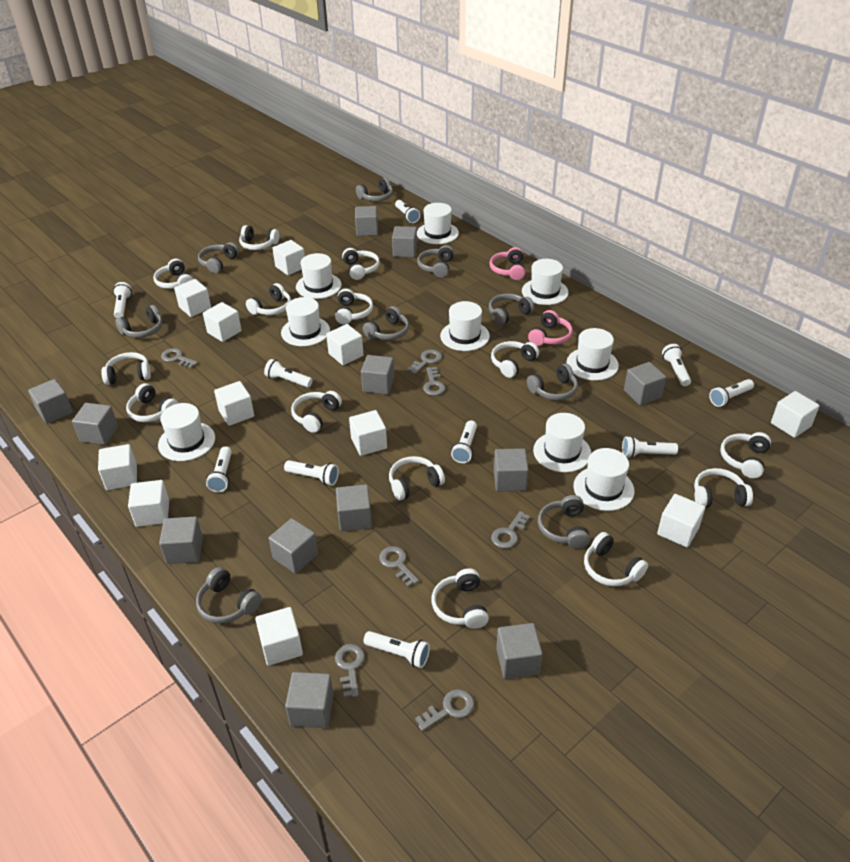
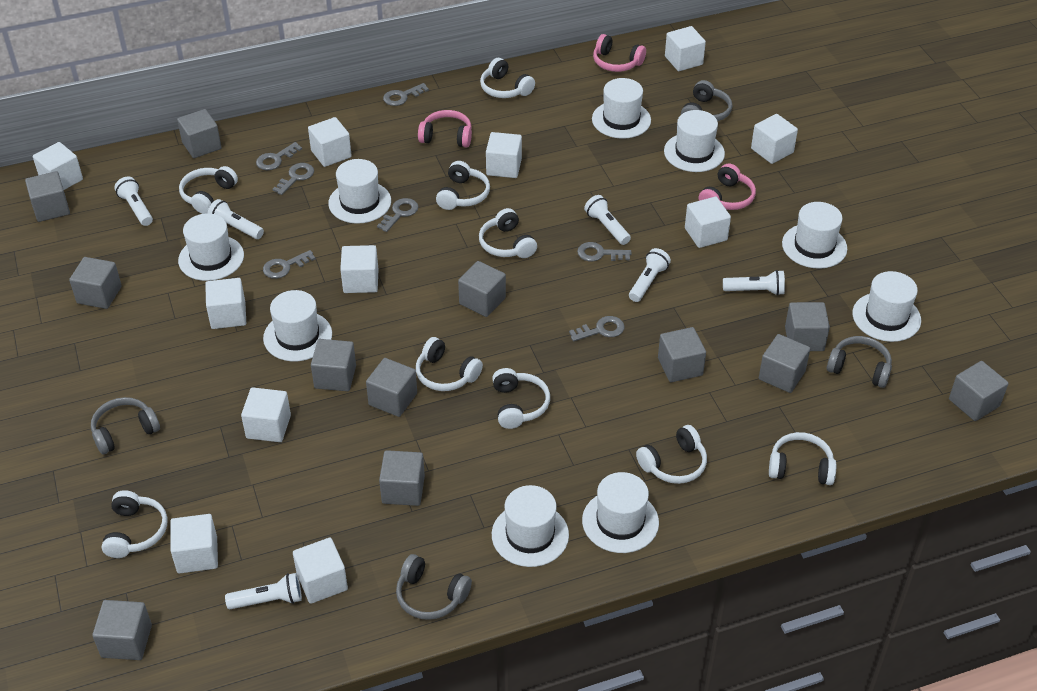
grey headphones: [115,305,162,338] [196,567,262,623] [198,242,239,273] [356,178,393,201] [363,306,409,340] [417,245,454,278] [489,293,535,325] [527,364,578,400] [538,495,590,549] = 9 -> [91,397,160,454] [396,554,472,620] [681,80,732,121] [827,336,892,388] = 4
pink headphones: [489,247,525,280] [528,310,573,346] = 2 -> [418,110,472,148] [593,34,646,72] [699,164,756,210] = 3
white flashlight: [113,282,132,318] [206,446,232,492] [264,359,313,388] [284,460,339,486] [363,631,430,668] [395,200,420,223] [451,420,477,463] [622,436,678,458] [662,344,691,386] [709,379,754,407] = 10 -> [114,177,153,226] [208,199,264,239] [225,573,302,609] [584,195,631,245] [629,248,671,302] [723,270,785,296] = 6
white headphones: [101,352,151,385] [126,383,178,422] [153,259,193,289] [239,225,279,250] [246,283,291,315] [291,391,342,433] [335,289,373,324] [342,248,380,280] [389,456,445,501] [431,568,489,629] [491,341,539,378] [584,532,648,586] [694,468,753,508] [720,432,771,478] = 14 -> [102,490,167,558] [179,166,238,214] [416,337,483,391] [436,161,490,210] [479,208,537,258] [480,58,535,98] [492,368,550,429] [636,425,707,484] [769,432,836,485] = 9

